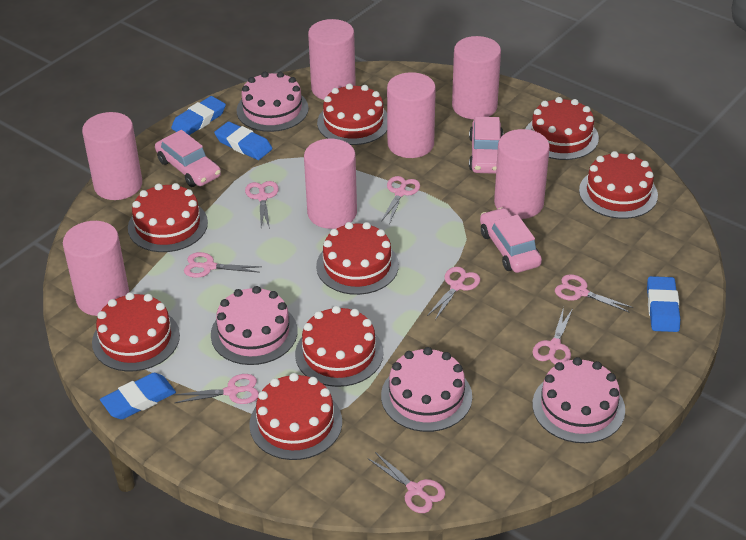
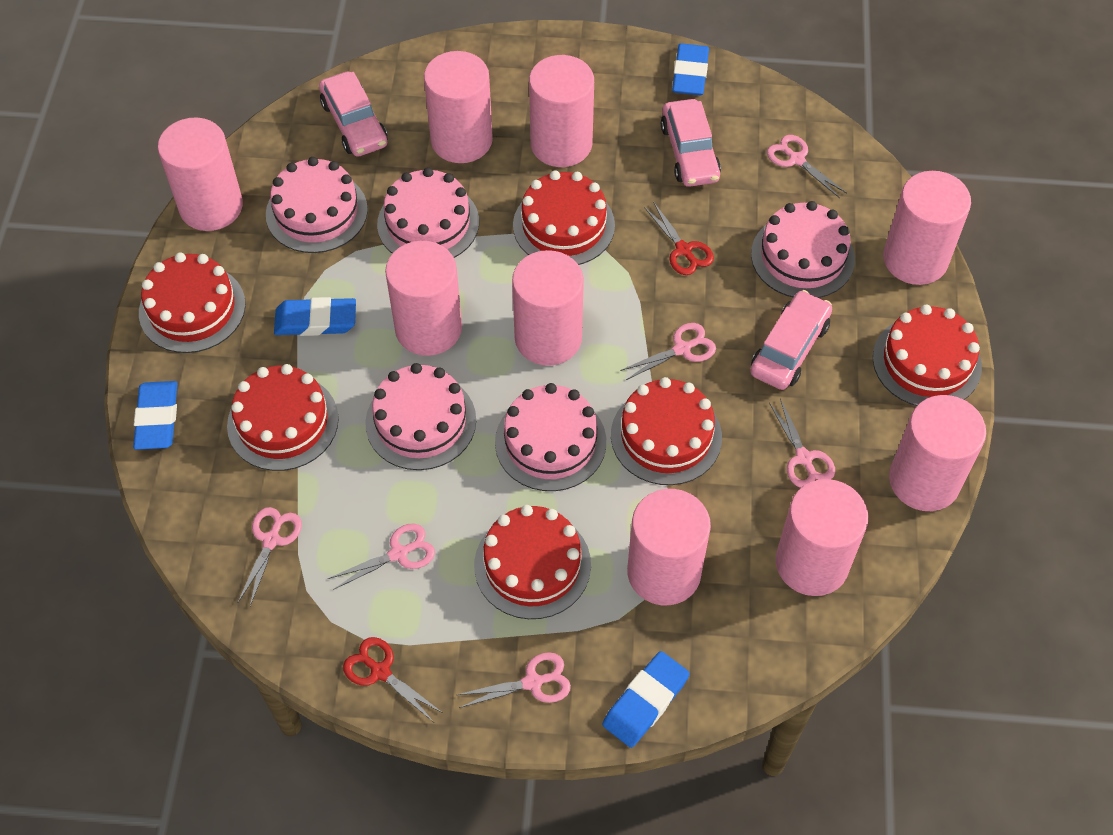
pink cake: [211,286,298,365] [236,72,309,132] [381,347,472,432] [532,357,625,443] = 4 -> [266,157,368,253] [365,363,476,470] [377,167,479,258] [495,383,606,491] [751,201,855,298] = 5
pink cylinder: [63,221,129,316] [82,112,142,200] [304,139,357,229] [308,19,356,100] [387,72,436,158] [452,36,501,119] [494,129,550,219] = 7 -> [158,117,243,231] [385,241,462,356] [424,51,493,163] [512,250,584,366] [529,55,594,167] [627,489,711,605] [776,479,868,596] [883,171,971,285] [889,395,986,511] = 9
pink scissors: [174,374,259,404] [184,252,261,278] [245,181,279,229] [368,452,445,513] [381,176,420,224] [427,267,480,320] [532,307,572,364] [555,274,633,313] = 8 -> [238,507,302,606] [328,524,435,590] [457,652,571,708] [620,323,716,380] [767,135,847,198] [769,399,835,488] = 6
red cake: [92,292,180,371] [128,183,208,252] [249,373,342,460] [295,306,384,387] [316,222,399,295] [317,83,387,145] [525,97,599,160] [579,151,658,219] = 8 -> [139,252,246,353] [227,364,339,471] [474,505,591,619] [513,171,615,265] [611,377,722,485] [873,305,982,406] = 6
red scissors: none = 0 -> [343,637,443,721] [644,202,714,275] = 2

